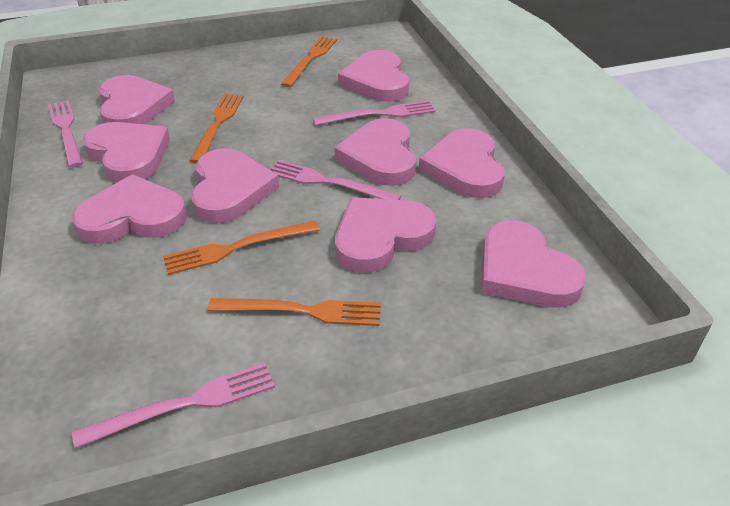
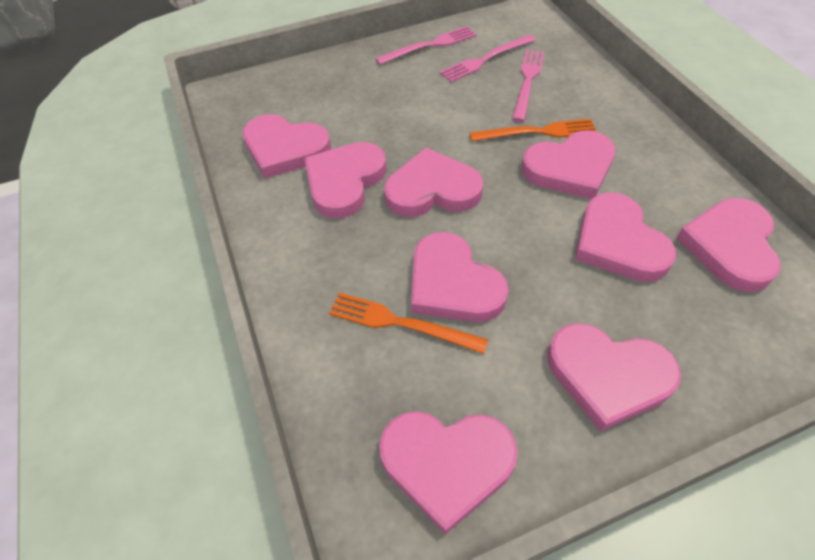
orange fork: [163,221,320,275] [190,94,244,163] [208,298,381,326] [281,36,337,87] = 4 -> [329,292,488,354] [470,119,596,142] = 2
pink fork: [48,100,83,168] [72,363,275,449] [270,160,401,200] [313,100,436,126] = 4 -> [375,26,476,65] [440,35,536,82] [512,50,545,122] = 3

